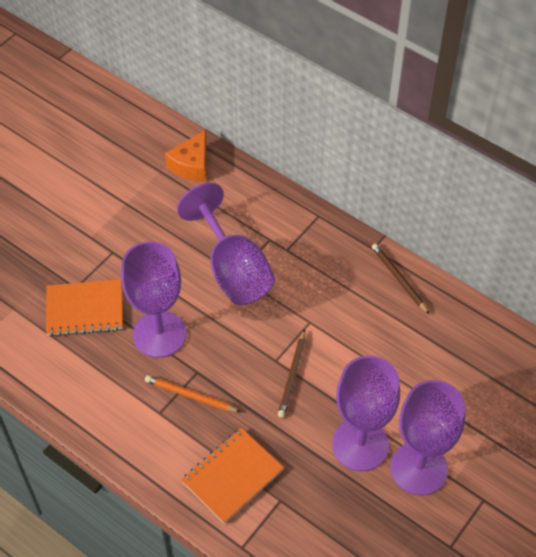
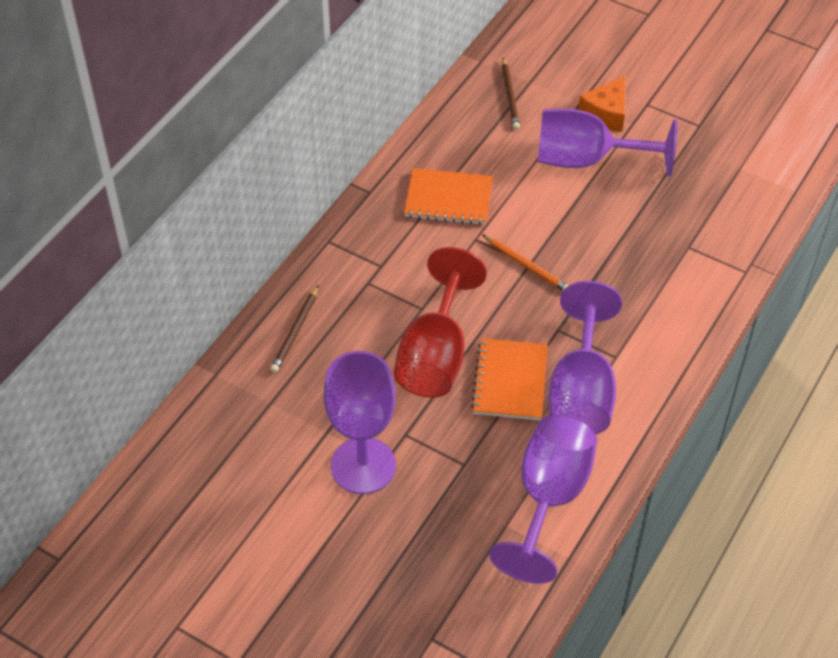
red goblet: none = 0 -> [394,247,487,398] = 1

